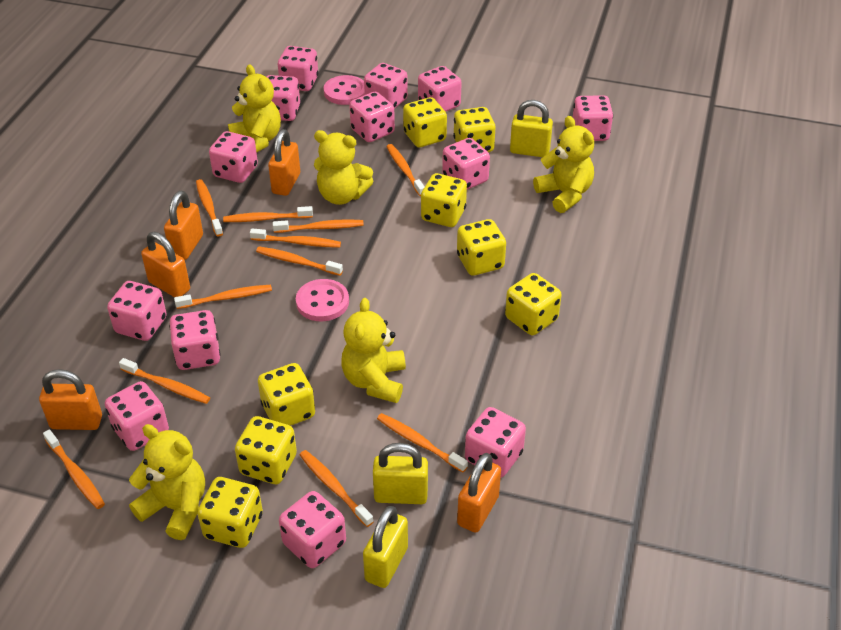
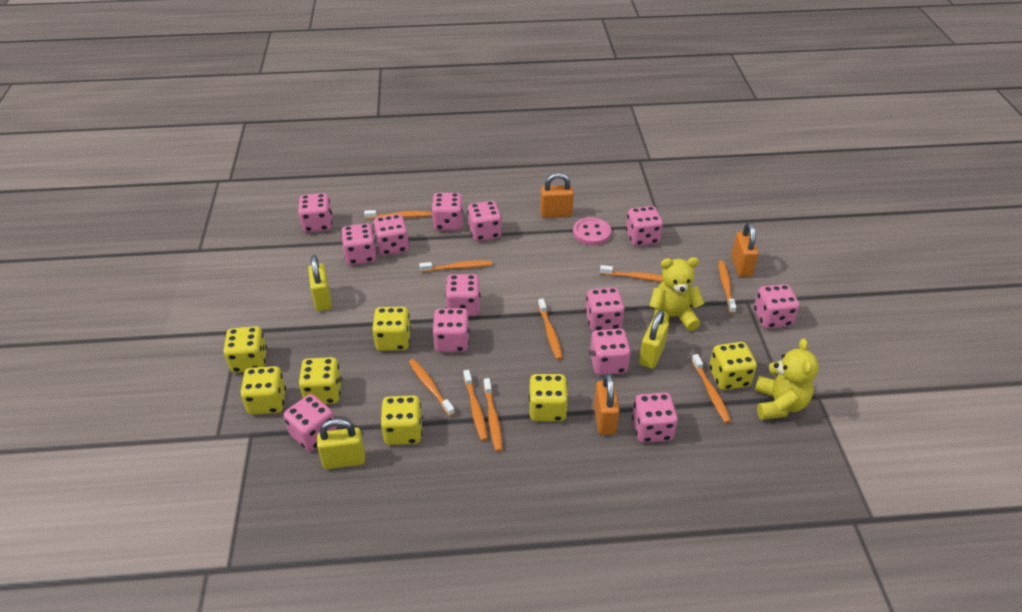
orange padlock: [39,369,102,430] [141,232,190,297] [164,191,203,260] [268,129,300,196] [457,453,501,533] = 5 -> [540,173,574,218] [594,373,620,435] [731,222,759,277] = 3
orange toothbrush: [43,429,105,509] [119,358,210,404] [174,285,272,309] [196,179,223,237] [223,206,313,222] [250,228,341,248] [256,247,343,276] [273,219,364,233] [300,450,374,527] [377,413,468,472] [386,144,424,196] = 11 -> [364,210,432,219] [409,359,455,416] [419,260,492,272] [463,370,488,441] [484,378,502,452] [538,298,563,360] [600,265,663,282] [691,354,731,423] [718,261,736,314] = 9
pink button: [296,279,349,321] [324,75,365,105] = 2 -> [573,217,611,245] = 1
yellow dice: [197,477,263,548] [235,416,297,484] [258,363,315,426] [403,97,447,147] [421,173,467,227] [453,107,496,152] [457,219,506,276] [505,273,562,335] = 8 -> [223,326,267,373] [240,366,286,415] [299,357,342,404] [372,307,411,351] [380,395,422,445] [529,374,568,421] [709,342,757,390] = 7
yellow teddy bear: [129,424,205,540] [228,64,281,152] [314,130,373,205] [341,298,406,403] [533,116,594,213] = 5 -> [649,257,704,331] [755,338,819,420] = 2

